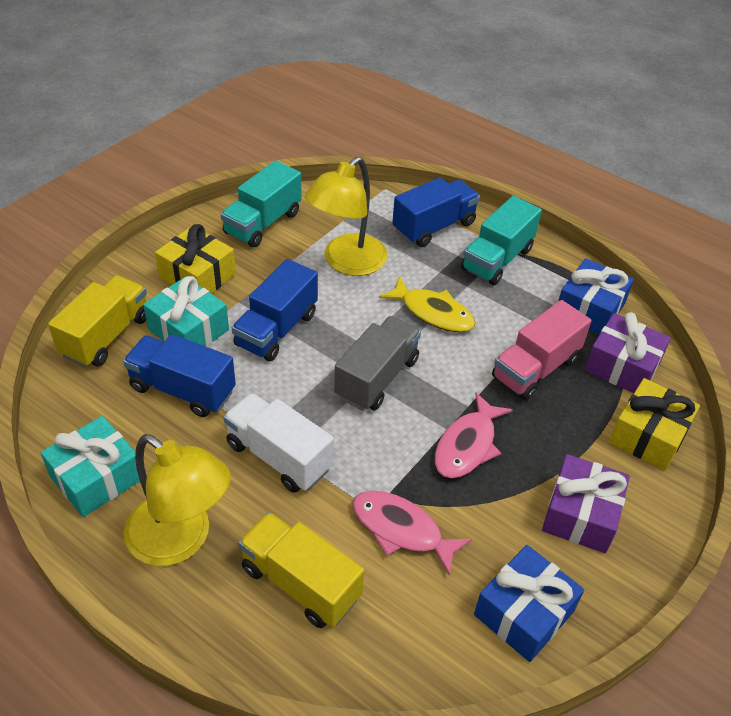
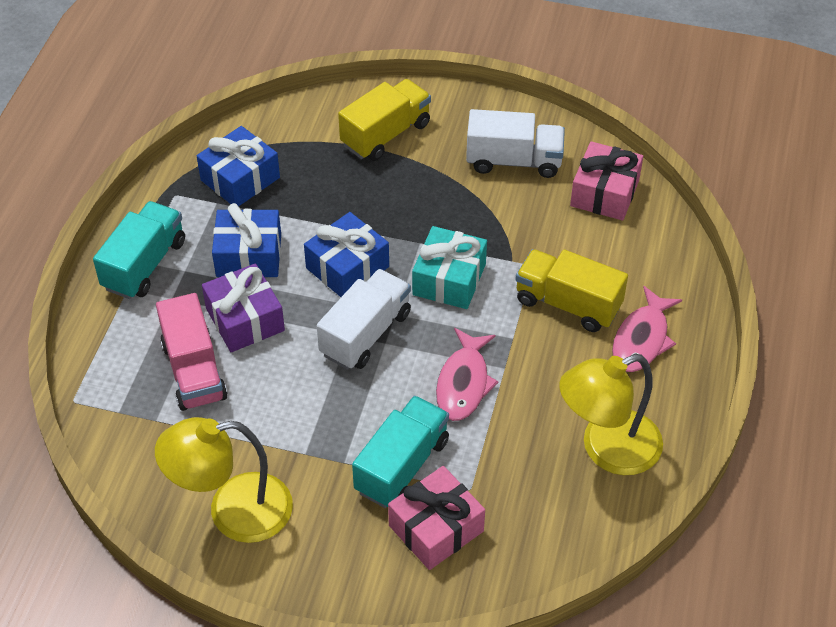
blue gift: [474,545,584,662] [558,258,634,335] = 2 -> [197,126,280,206] [212,203,281,277] [304,212,389,297] = 3
blue truck: [123,334,236,417] [232,259,318,361] [392,177,480,247] = 3 -> none = 0
grey truck: [334,316,421,411] = 1 -> none = 0
pink gift: none = 0 -> [388,466,485,570] [570,141,643,220] = 2
purple gift: [542,454,630,553] [585,312,671,393] = 2 -> [202,263,285,352] = 1
turquoise gift: [41,416,140,517] [143,276,229,347] = 2 -> [412,226,487,309] = 1
white truck: [223,393,334,493] = 1 -> [317,269,411,370] [466,109,565,178] = 2
yellow fish: [379,276,475,332] = 1 -> none = 0
yellow gift: [155,224,236,294] [609,378,700,471] = 2 -> none = 0

